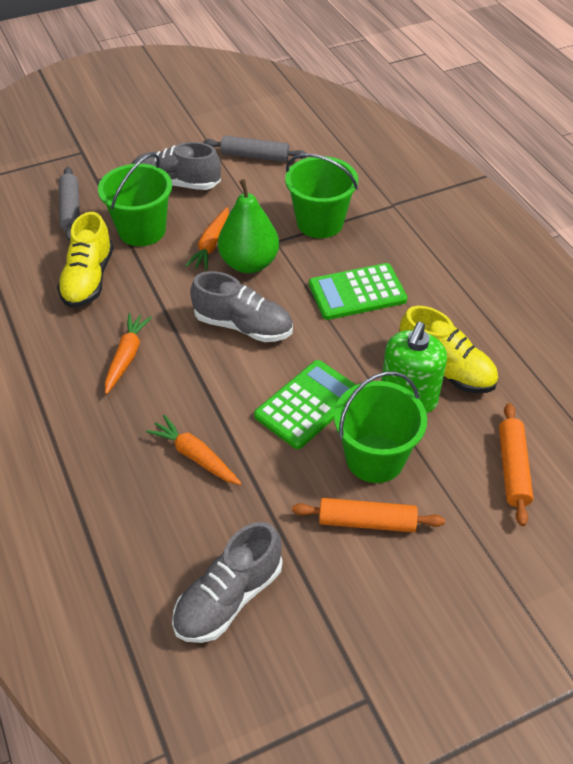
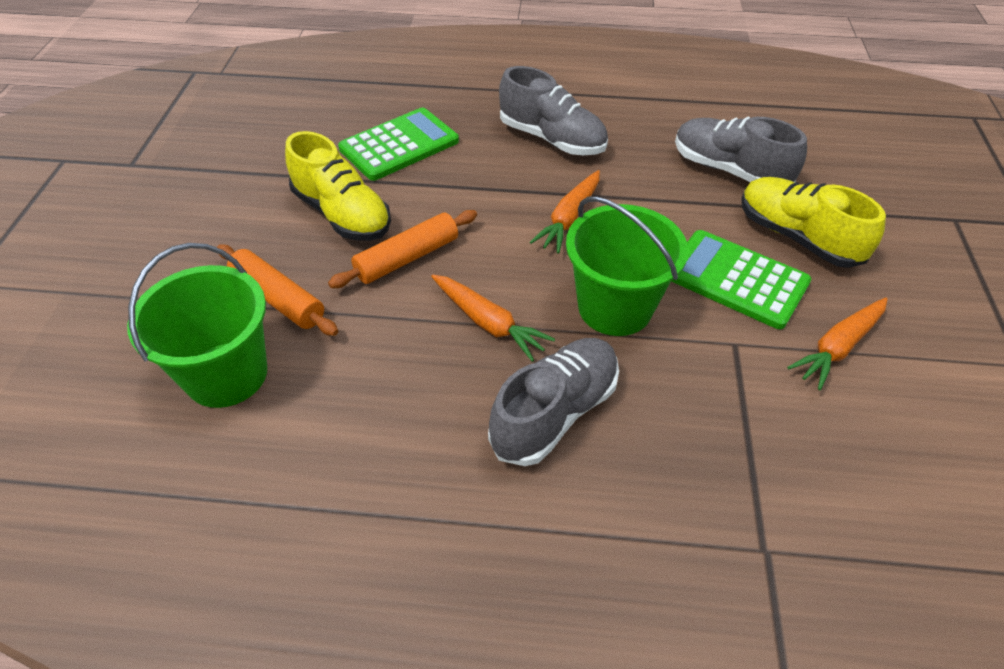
green bucket: [98,153,172,246] [285,154,358,238] [334,371,427,483] = 3 -> [127,243,267,408] [566,196,688,336] = 2
green pear: [218,179,279,273] = 1 -> none = 0
green soap dispenser: [381,322,447,414] = 1 -> none = 0
grey rolling pin: [59,167,80,241] [203,136,307,162] = 2 -> none = 0

